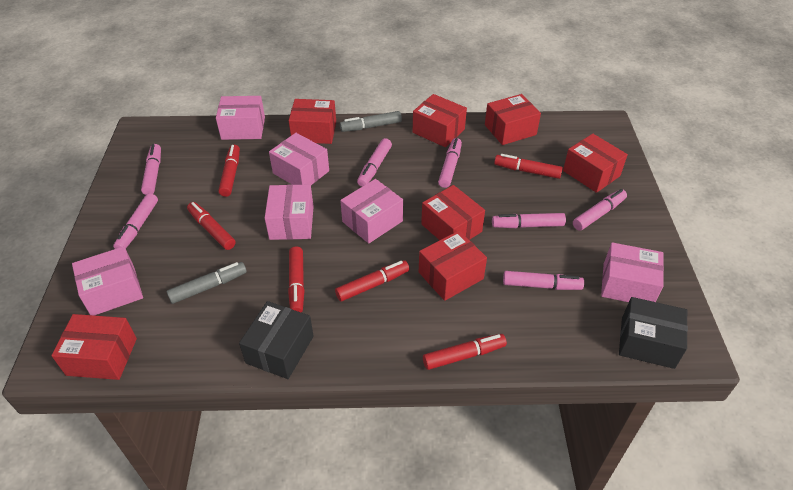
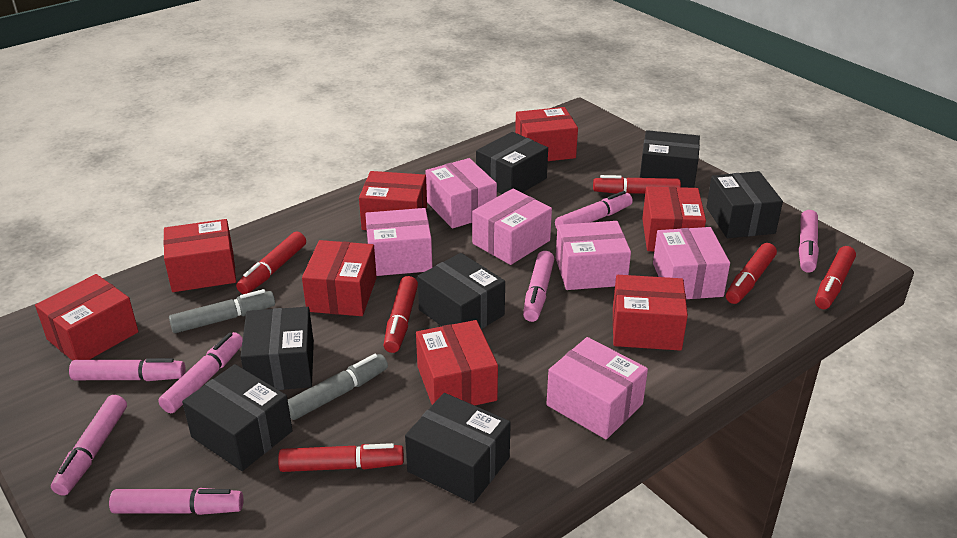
black box: [239,301,314,379] [619,297,688,369] = 2 -> [182,364,293,471] [240,307,314,390] [405,393,511,503] [417,253,505,329] [476,132,548,194] [640,130,700,188] [706,171,783,238] = 7
red box: [51,314,137,380] [289,99,336,144] [413,94,467,147] [419,231,487,301] [421,185,485,240] [485,94,541,145] [563,134,628,193] = 7 -> [35,274,139,361] [163,219,236,292] [302,240,377,316] [359,171,427,230] [416,320,498,406] [515,107,578,161] [613,275,688,351] [642,186,706,251] = 8

